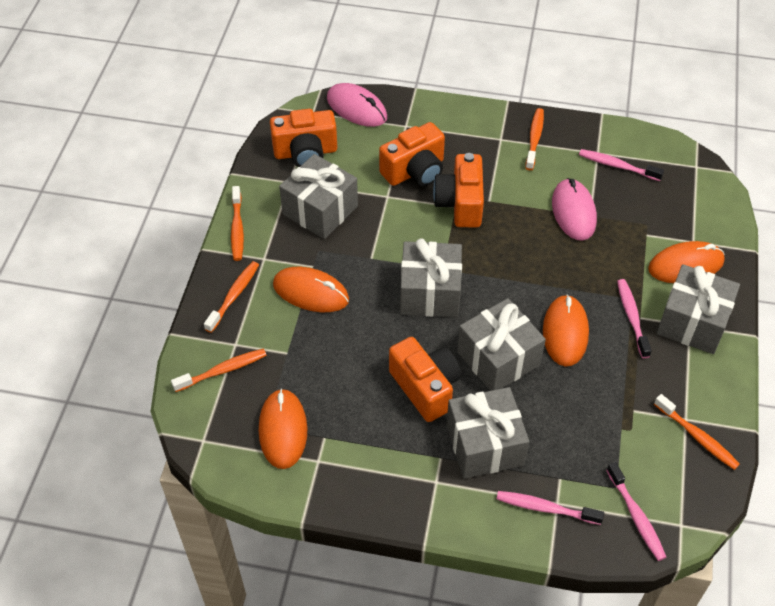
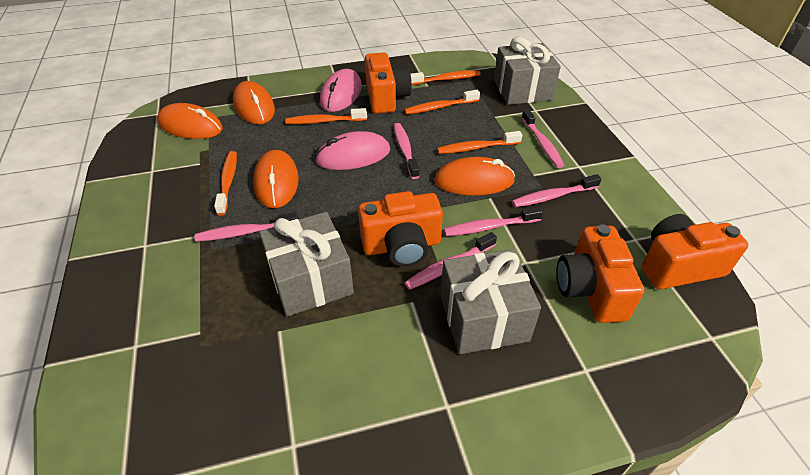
grey gift: [279,154,358,239] [400,238,462,317] [446,387,529,479] [457,298,546,391] [657,264,740,354] = 5 -> [259,212,354,317] [440,249,541,354] [494,37,561,105] = 3
pink toothbrush: [497,491,604,525] [579,149,664,181] [606,462,666,561] [617,279,652,358] = 4 -> [195,212,298,242] [394,123,420,179] [404,232,497,290] [444,207,543,236] [512,174,602,207] [522,109,565,168] = 6

